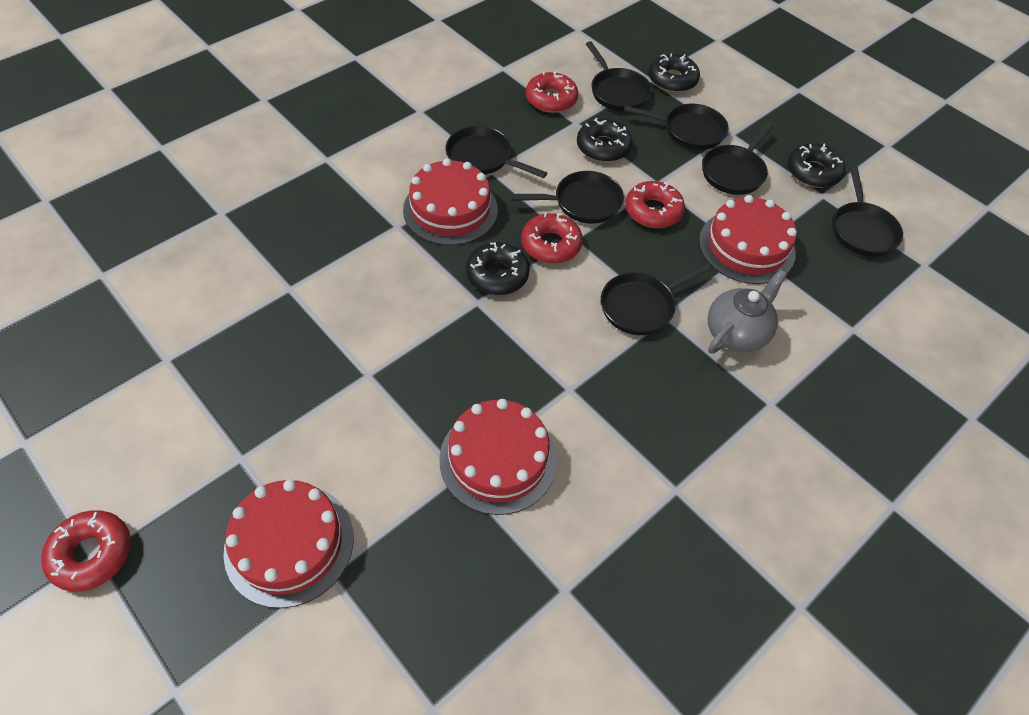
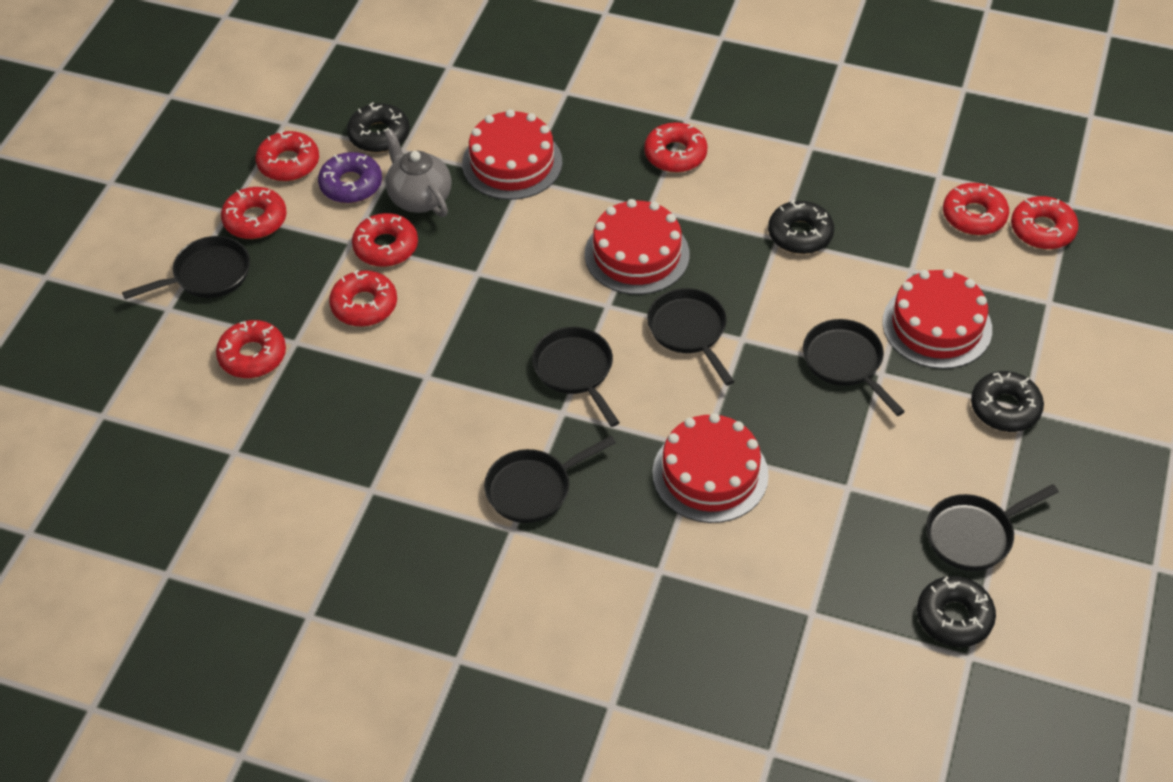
black pan: [446,126,547,178] [510,171,624,224] [586,41,652,111] [601,263,712,335] [624,104,729,150] [702,122,774,195] [833,166,903,257] = 7 -> [122,236,250,299] [484,436,616,523] [532,327,620,427] [647,288,735,386] [803,319,905,416] [926,484,1059,571] = 6
purple donut: none = 0 -> [318,152,382,203] = 1
red donut: [41,511,131,592] [521,213,583,264] [526,71,578,113] [625,181,685,228] = 4 -> [216,320,286,378] [221,187,287,239] [256,130,319,181] [329,270,397,327] [352,213,418,267] [644,122,708,172] [943,183,1009,235] [1011,196,1079,249] = 8

